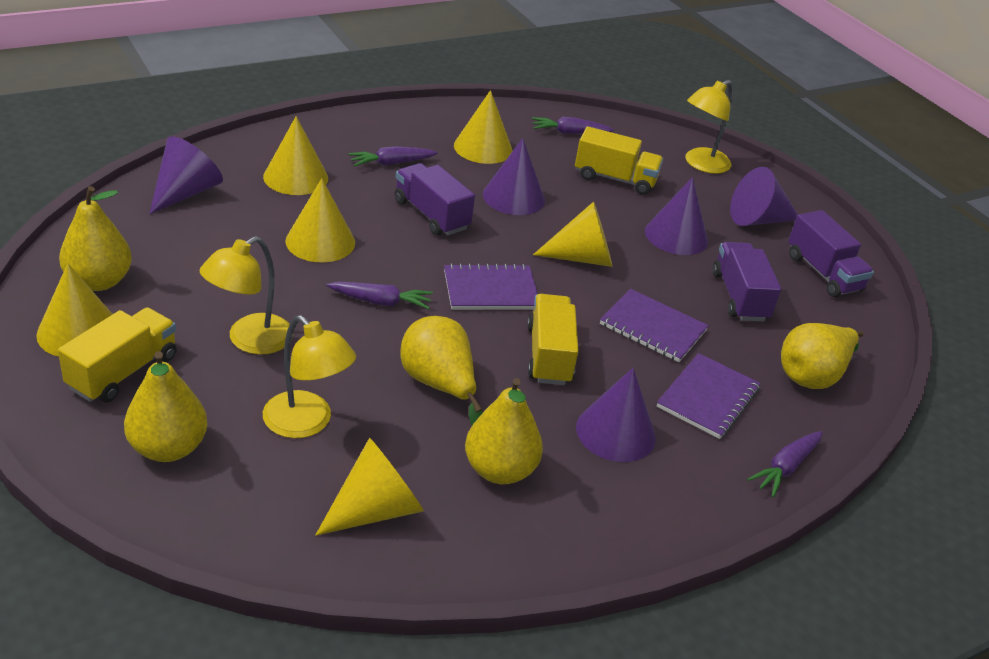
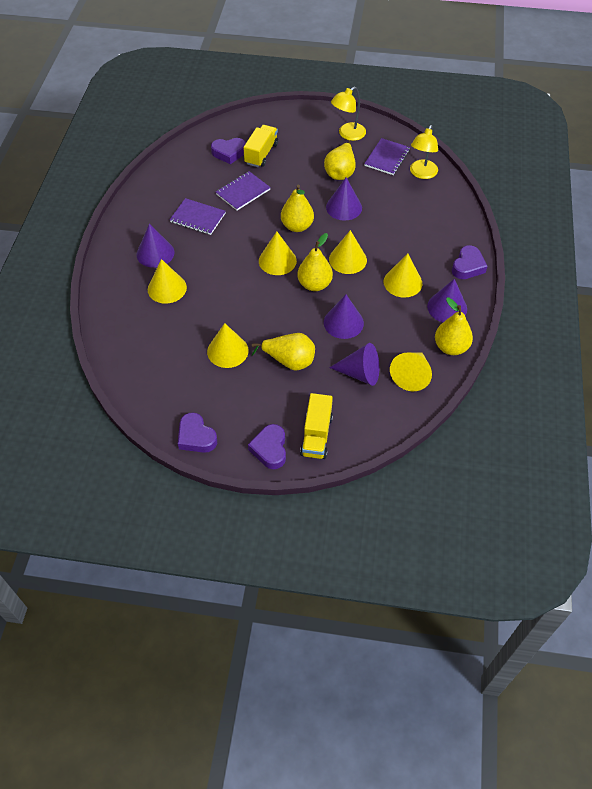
purple carrot: [326,281,433,309] [348,146,438,166] [532,117,614,134] [747,431,823,497] = 4 -> none = 0
purple heart: none = 0 -> [178,413,217,453] [211,138,246,164] [248,424,286,469] [452,245,488,279] = 4
purple truck: [395,163,475,235] [713,242,781,321] [788,210,874,297] = 3 -> none = 0
yellow lamp: [200,236,293,355] [263,315,356,438] [685,80,733,174] = 3 -> [331,87,366,141] [410,125,438,179] = 2
yellow truck: [58,307,177,402] [527,294,579,385] [575,126,663,195] = 3 -> [243,125,278,167] [300,393,333,459] = 2

